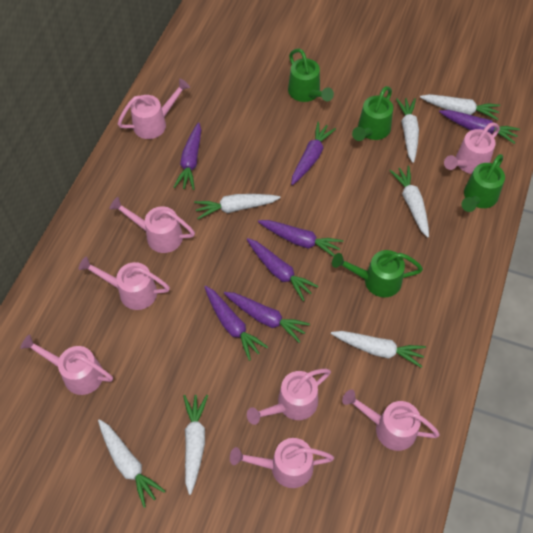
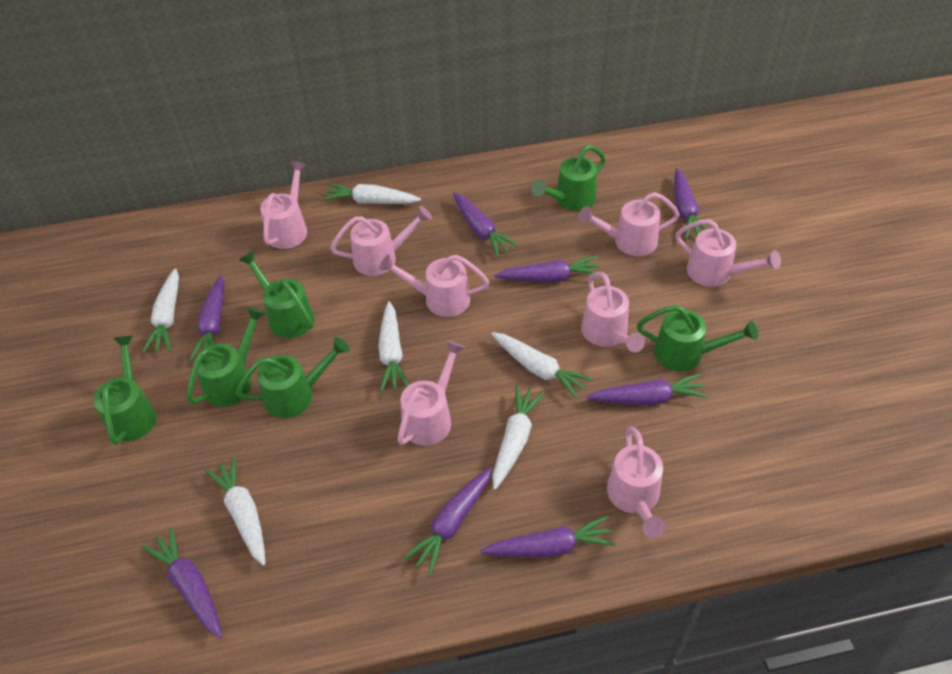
green watering can: [288,49,334,102] [332,250,423,298] [352,86,393,141] [462,154,505,212] = 4 -> [94,336,157,445] [187,307,266,407] [235,337,350,418] [238,251,314,338] [531,145,606,211] [637,305,758,372] = 6
purple carrot: [174,122,201,190] [204,286,268,361] [224,292,310,343] [247,238,319,301] [258,220,343,257] [291,122,336,185] [439,110,520,144] = 7 -> [142,527,222,638] [189,275,225,361] [403,466,492,576] [453,192,519,257] [480,515,617,557] [494,256,600,283] [586,373,709,405] [674,168,707,239] = 8
white carrot: [98,419,165,508] [183,395,208,495] [194,194,280,219] [331,331,426,368] [389,166,429,238] [396,98,419,163] [420,94,500,120] = 7 -> [142,268,179,353] [205,456,265,566] [322,183,421,204] [378,301,409,392] [491,332,594,399] [492,385,545,490] = 6

